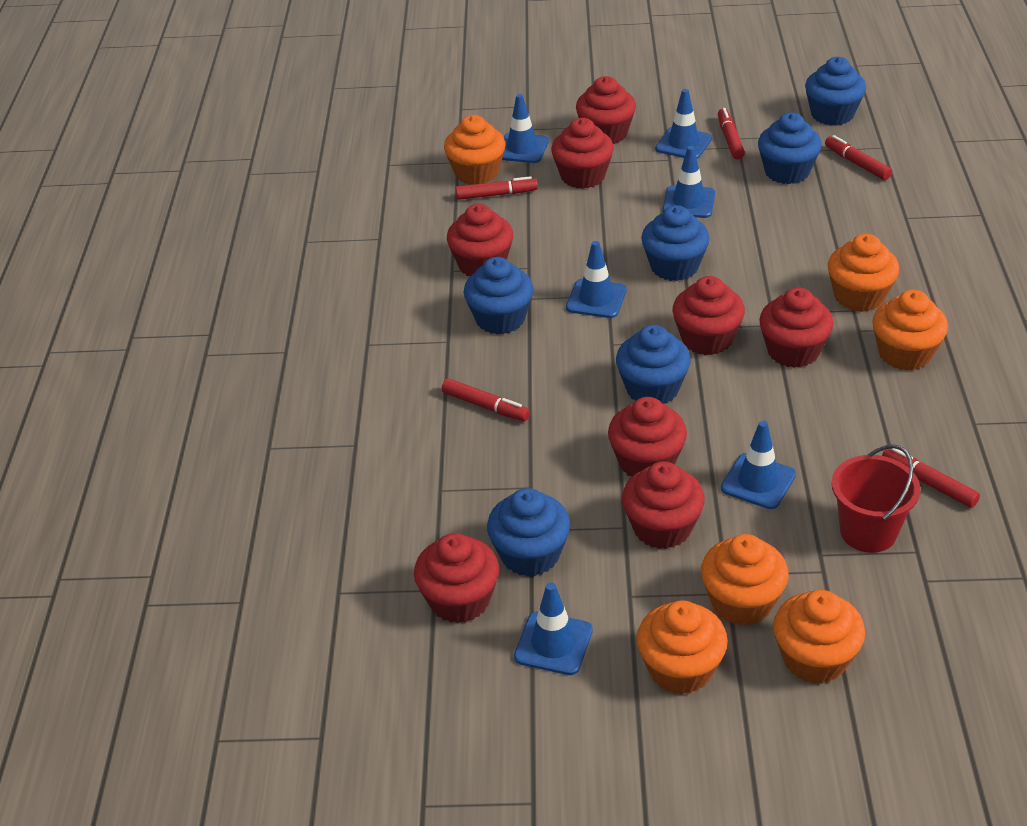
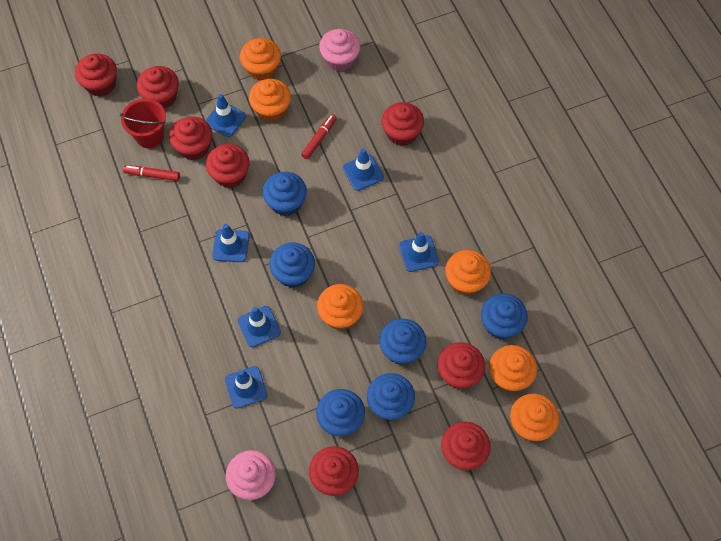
pink cupcake: none = 0 -> [226,450,276,500] [319,29,360,71] = 2
red marker: [442,378,530,421] [456,176,538,200] [718,108,745,159] [825,135,892,180] [882,448,980,508] = 5 -> [123,165,180,181] [301,114,337,159] = 2

